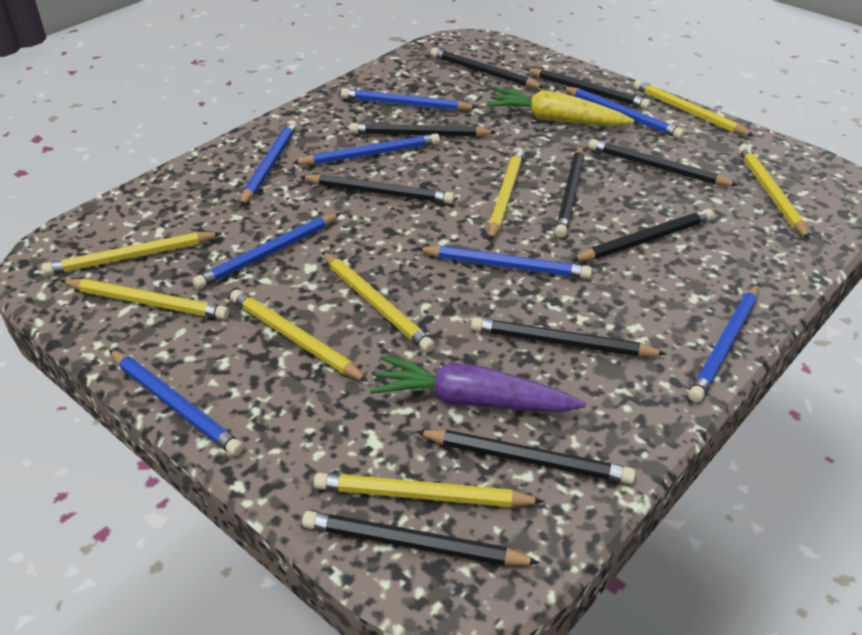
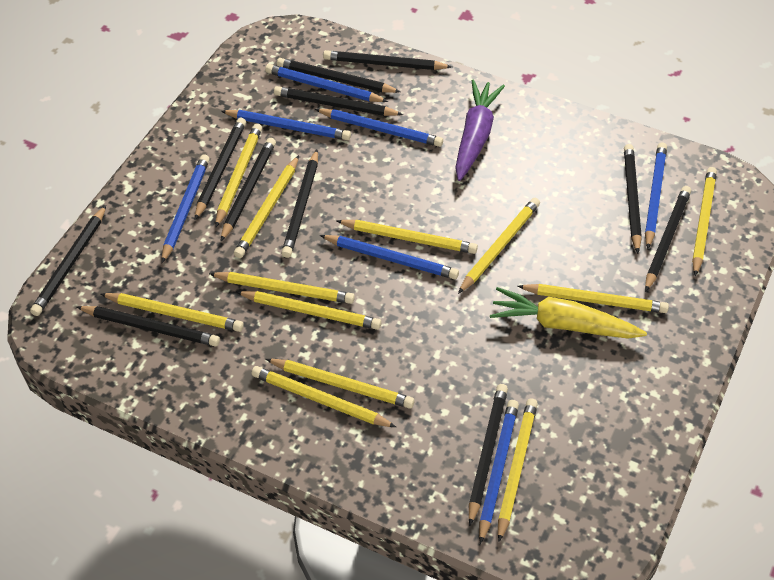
black pencil: [300,174,454,204] [302,511,540,566] [350,123,497,137] [416,430,636,484] [431,48,545,88] [471,317,667,357] [525,68,651,109] [555,146,584,238] [571,209,714,261] [588,139,739,186] = 10 -> [30,205,106,316] [77,306,220,346] [195,118,246,220] [220,138,276,242] [274,86,403,116] [277,58,401,93] [281,150,318,258] [323,50,452,70] [469,384,508,526] [624,144,642,254] [645,186,691,292] = 11
blue pencil: [109,350,244,456] [192,213,341,289] [240,120,297,207] [293,133,440,165] [341,88,478,111] [416,246,592,279] [563,87,685,139] [688,284,759,402] = 8 -> [161,154,210,263] [221,110,351,140] [265,64,388,102] [315,109,443,147] [320,235,459,279] [479,400,519,544] [645,142,667,249] = 7
yellow pencil: [41,232,222,276] [60,279,229,320] [230,289,369,382] [314,473,544,507] [322,252,435,352] [489,148,524,241] [633,80,754,136] [738,145,810,240] = 8 -> [101,293,244,332] [209,272,355,304] [215,123,262,228] [234,155,299,258] [236,291,381,330] [251,366,396,427] [266,359,415,409] [337,220,478,254] [458,198,540,294] [498,398,538,542] [517,284,669,313] [692,167,717,276] = 12

